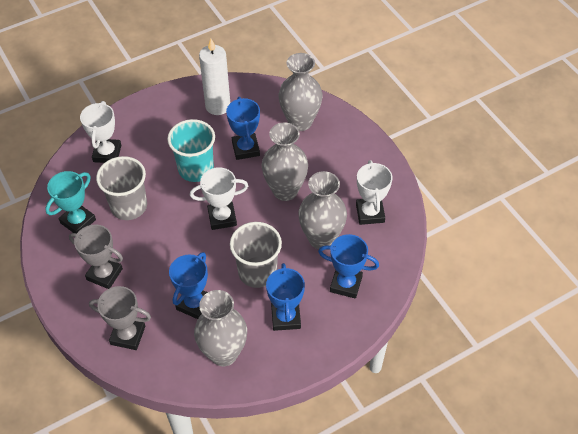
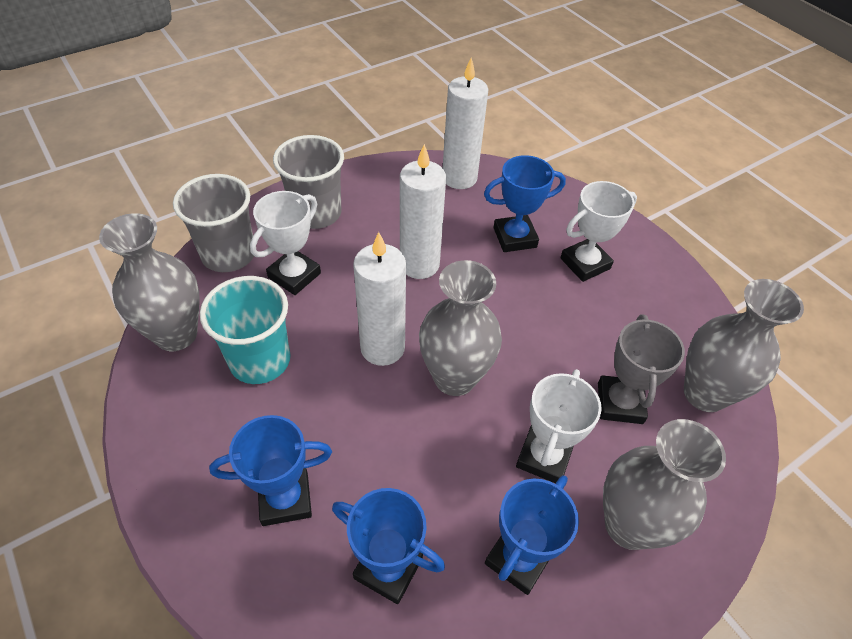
grey trophy: [69,224,123,289] [89,286,151,350] = 2 -> [598,314,685,424] = 1
turquoise trophy: [45,171,96,233] = 1 -> none = 0
white candle: [199,39,230,115] = 1 -> [353,232,406,366] [400,144,446,279] [443,57,488,189] = 3

